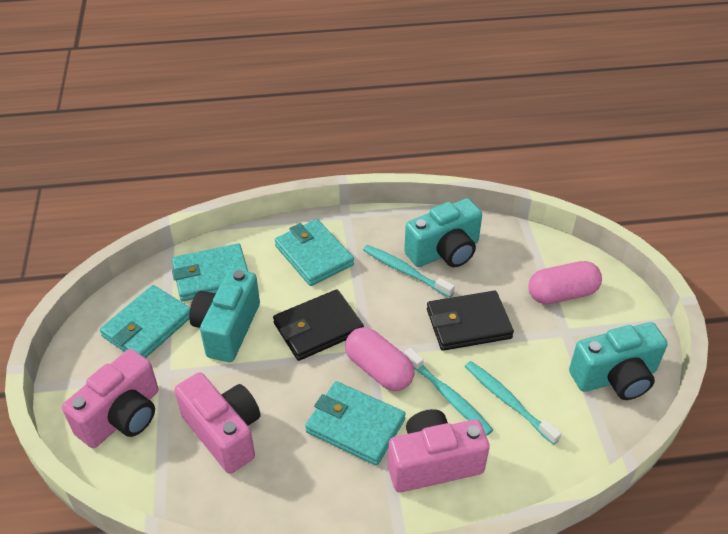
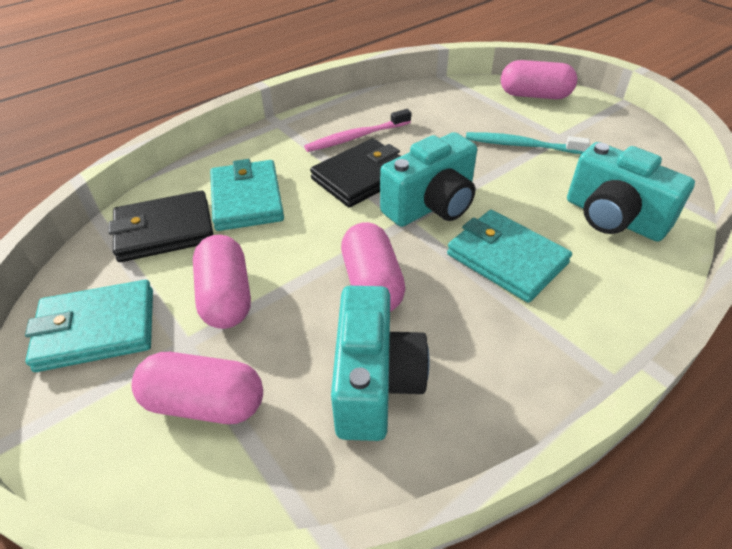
pink camera: [62,349,159,448] [174,372,260,474] [388,409,490,492] = 3 -> none = 0
pink capsule: [345,327,414,391] [528,261,602,304] = 2 -> [131,352,263,424] [193,235,251,329] [341,222,406,312] [501,60,577,99] = 4
pink toothbrush: none = 0 -> [304,109,411,152] = 1
turquoise toothbrush: [363,245,455,298] [404,348,493,435] [465,361,562,445] = 3 -> [466,132,590,154] = 1
turquoise wallet: [100,285,190,358] [172,243,248,302] [275,219,354,286] [305,381,406,466] = 4 -> [25,280,153,372] [210,159,284,231] [447,210,572,303] = 3

